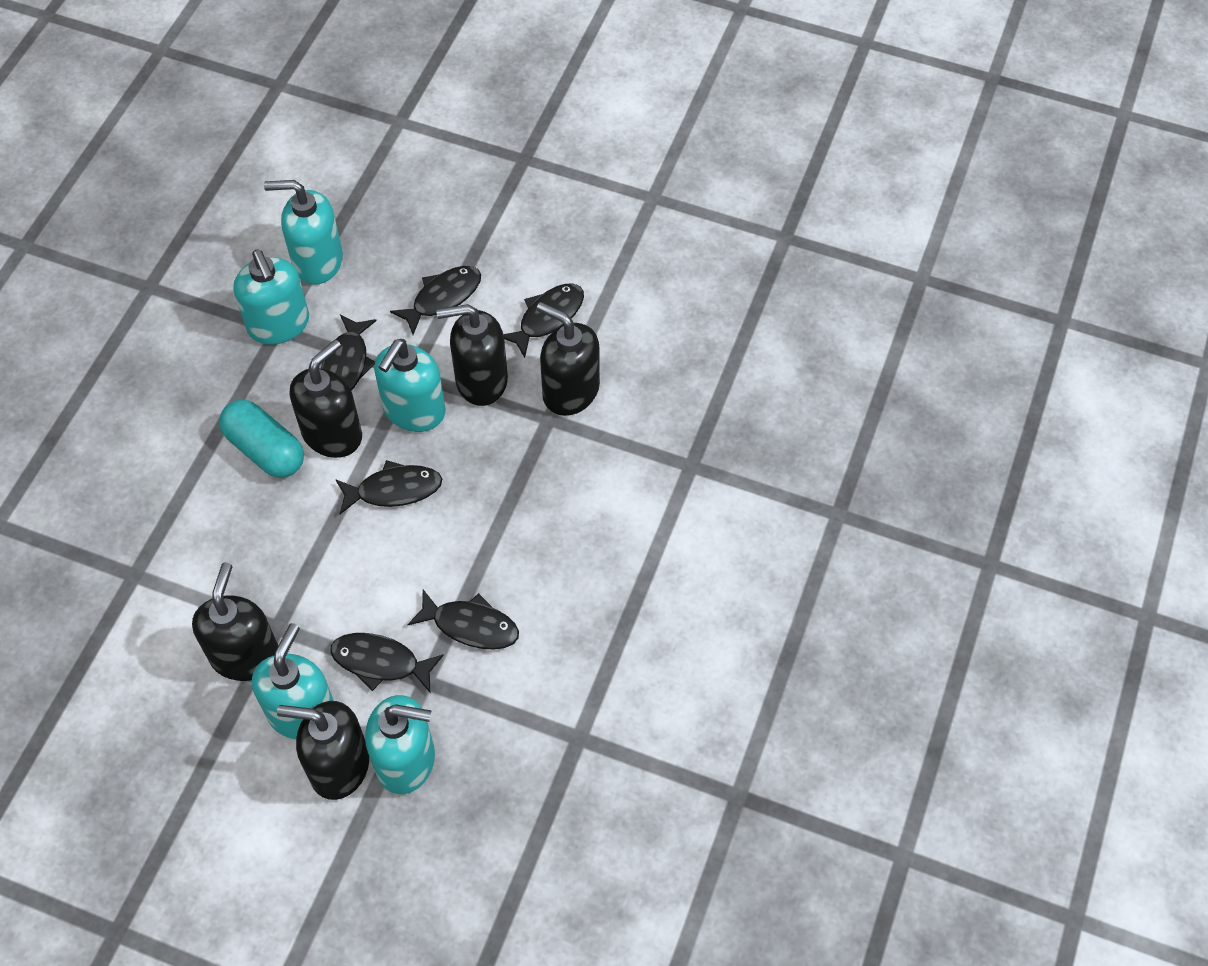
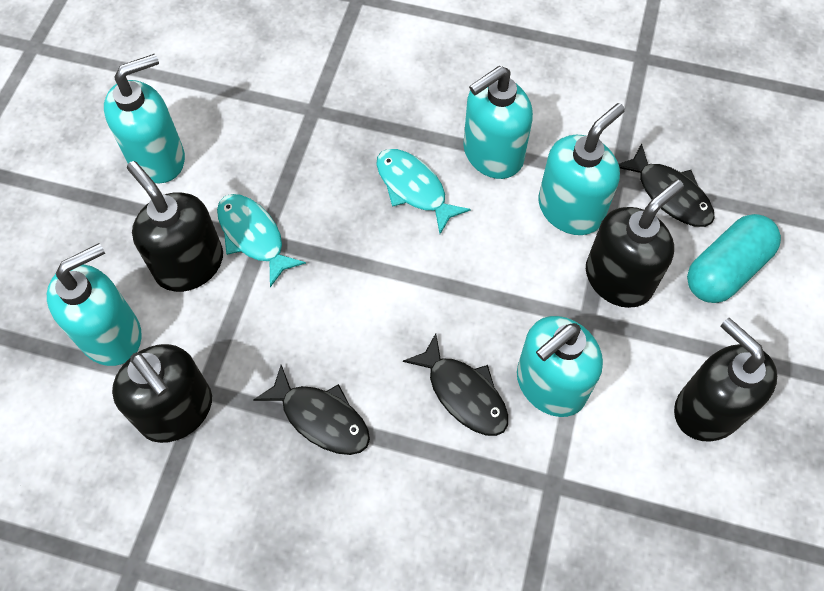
black fish: [321,314,376,391] [330,633,444,692] [335,460,442,514] [390,266,481,335] [407,590,519,650] [503,284,584,358] = 6 -> [253,365,370,455] [403,333,508,436] [619,143,715,227] = 3
black soap dispenser: [192,562,278,681] [277,701,369,800] [290,340,362,458] [436,304,508,406] [537,302,600,416] = 5 -> [112,344,212,443] [127,161,223,292] [586,179,684,308] [674,318,777,442] = 4
turquoise fish: none = 0 -> [217,194,306,287] [376,149,470,234] = 2

